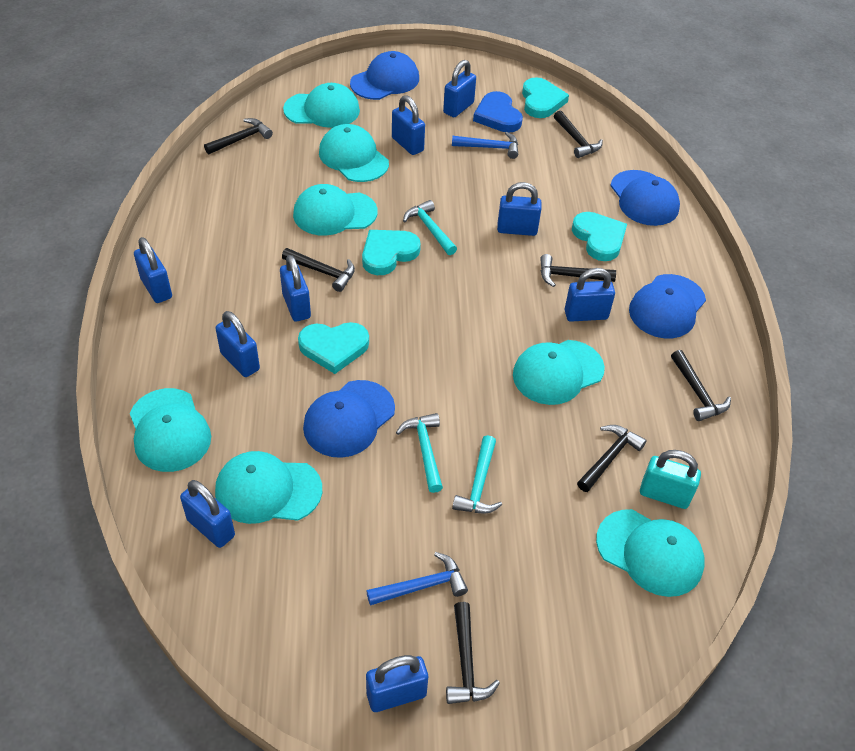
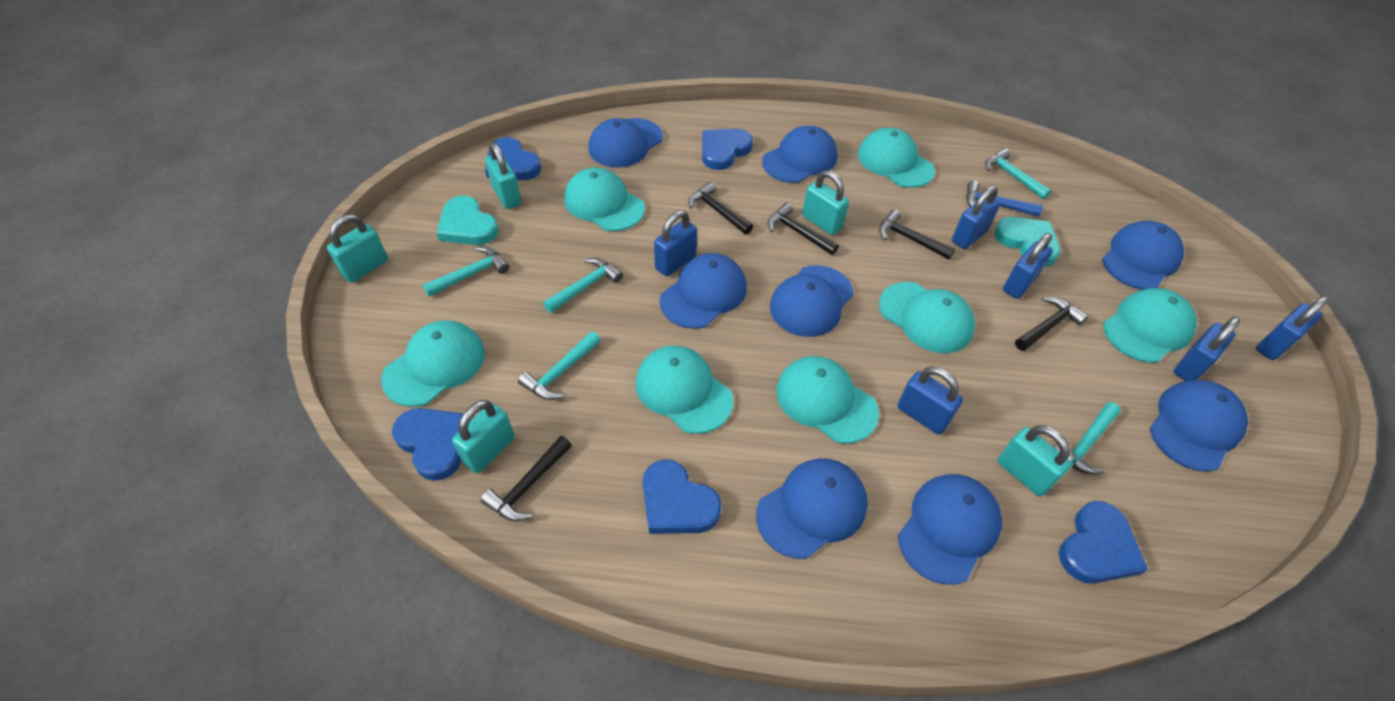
black hammer: [204,118,273,154] [282,248,355,292] [446,602,500,704] [540,254,616,287] [554,111,603,158] [577,425,647,492] [671,350,731,421] = 7 -> [480,436,572,522] [688,182,753,235] [768,202,839,255] [879,209,955,259] [1015,297,1089,351] = 5
blue cap: [303,380,395,458] [350,51,419,100] [610,170,680,226] [629,274,706,338] = 4 -> [588,118,663,168] [660,253,747,329] [756,458,868,559] [762,126,838,183] [770,265,854,337] [898,474,1002,585] [1102,221,1184,289] [1150,380,1248,472] = 8
blue hammer: [366,552,468,606] [452,132,518,159] = 2 -> [966,180,1043,217] = 1
blue heart: [473,91,523,132] = 1 -> [392,408,464,481] [485,137,541,181] [643,459,722,534] [702,128,753,170] [1059,501,1148,584] = 5
blue padlock: [134,237,172,303] [180,480,235,548] [215,311,260,377] [280,255,311,322] [366,655,428,712] [392,95,425,155] [443,60,476,117] [497,182,542,236] [565,268,615,322] = 9 -> [654,210,697,277] [897,366,963,435] [952,185,1000,249] [1003,233,1053,299] [1174,317,1240,381] [1256,296,1329,360] = 6
turquoise hammer: [396,413,443,493] [403,200,457,255] [452,435,502,513] = 3 -> [423,247,509,297] [518,332,601,400] [543,258,623,313] [985,148,1052,200] [1054,402,1121,475] = 5
turquoise heart: [298,322,369,374] [362,230,421,275] [522,77,569,118] [572,212,627,261] = 4 -> [436,196,498,245] [994,217,1060,267] = 2
turquoise padlock: [640,450,701,509] = 1 -> [327,215,388,283] [452,400,515,473] [485,142,521,209] [802,170,849,235] [998,425,1072,497] = 5

